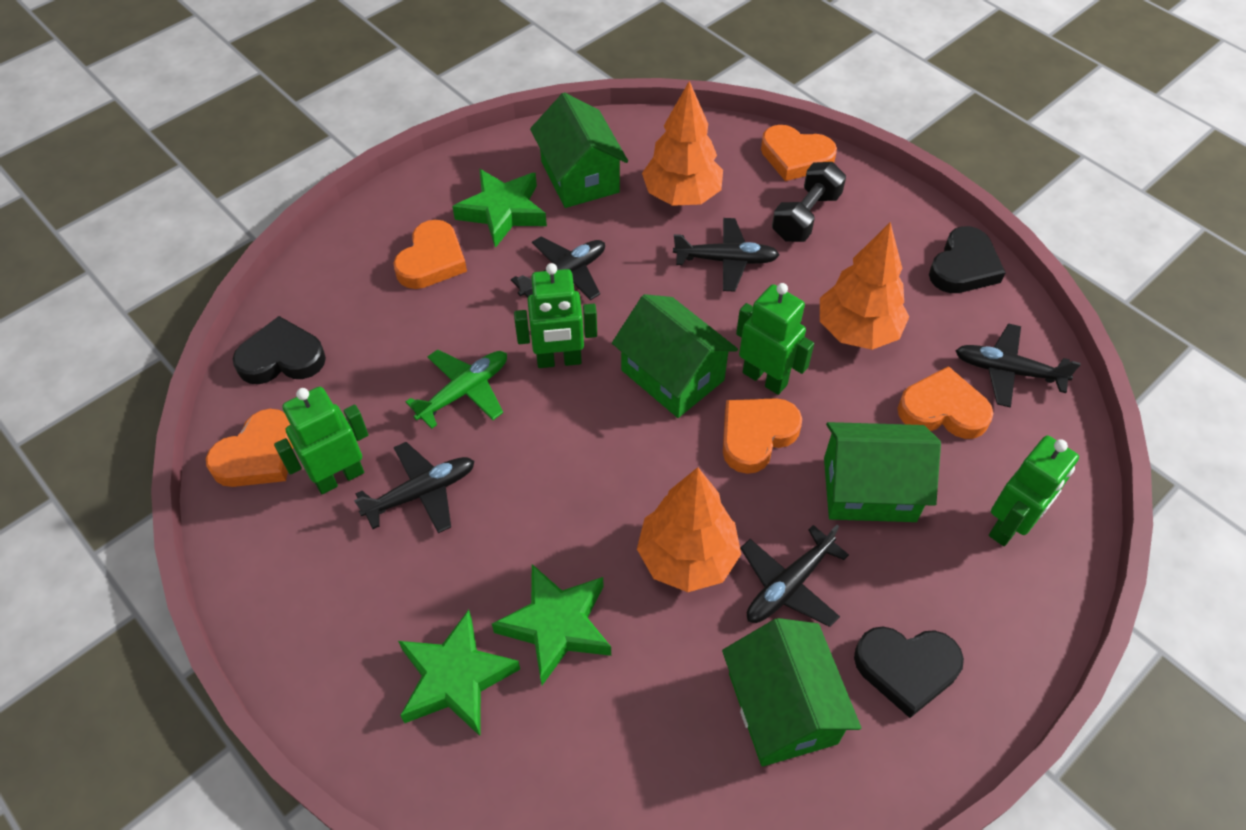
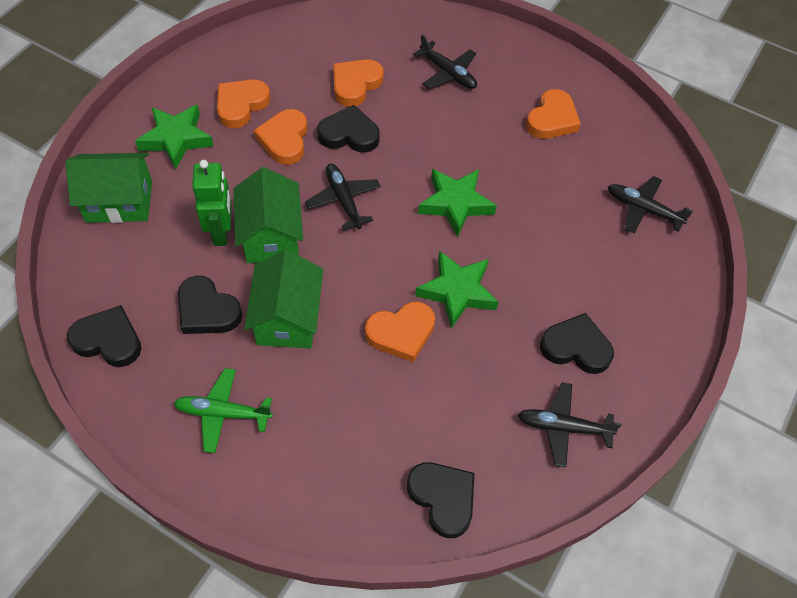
black dumbbell: [772,162,846,242] = 1 -> none = 0
black heart: [233,316,326,384] [854,627,964,718] [929,226,1006,293] = 3 -> [67,305,142,367] [178,275,242,334] [317,105,380,153] [407,462,475,538] [540,313,614,374] = 5
black plane: [354,442,474,533] [511,236,605,300] [673,218,780,291] [740,525,849,627] [955,323,1081,407] = 5 -> [305,164,381,230] [413,34,477,89] [518,382,622,467] [608,176,693,233] = 4
green house: [530,92,628,208] [612,294,738,418] [722,618,861,767] [824,422,941,522] = 4 -> [65,153,152,223] [233,167,303,263] [244,249,323,348] = 3
green robot: [274,387,368,494] [514,263,597,368] [736,283,814,395] [989,435,1079,546] = 4 -> [192,160,232,246] = 1
orange tree: [637,467,741,592] [642,81,723,206] [820,222,909,350] = 3 -> none = 0

